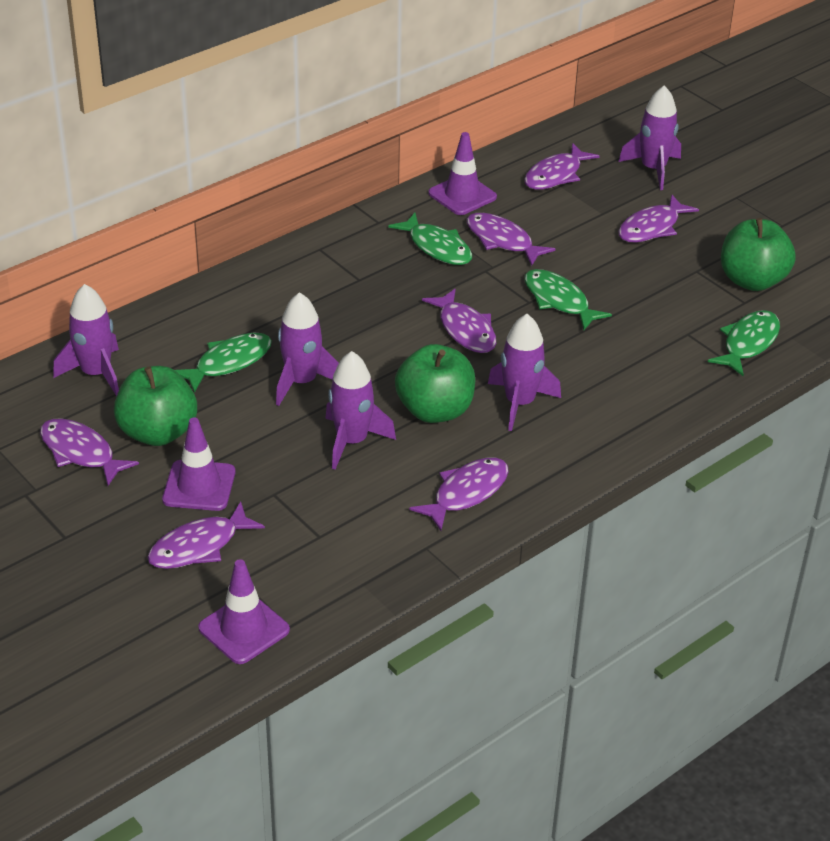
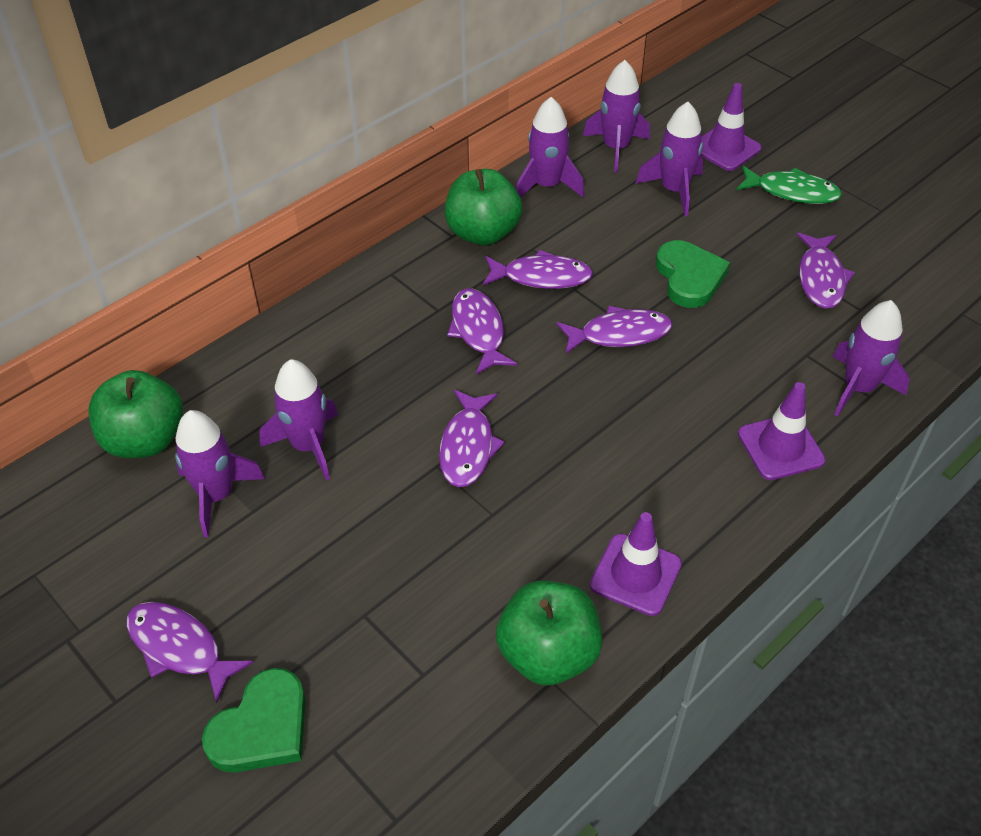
green fish: [175,333,272,393] [388,213,472,265] [524,269,612,330] [708,310,780,376] = 4 -> [736,165,842,204] = 1
green heart: none = 0 -> [202,668,305,773] [656,240,730,308] = 2
purple fish: [40,418,139,486] [147,501,265,569] [409,458,509,531] [422,289,496,353] [467,213,555,266] [524,143,600,190] [618,195,699,242] = 7 -> [126,602,253,703] [439,390,505,487] [447,289,517,374] [483,250,593,289] [557,306,672,354] [797,233,855,309] = 6
purple rocket: [53,284,119,396] [276,292,339,406] [325,351,396,470] [488,314,561,431] [618,85,681,190] = 5 -> [175,410,265,537] [259,359,338,481] [516,97,584,198] [583,60,650,173] [636,102,703,216] [833,300,910,417] = 6

